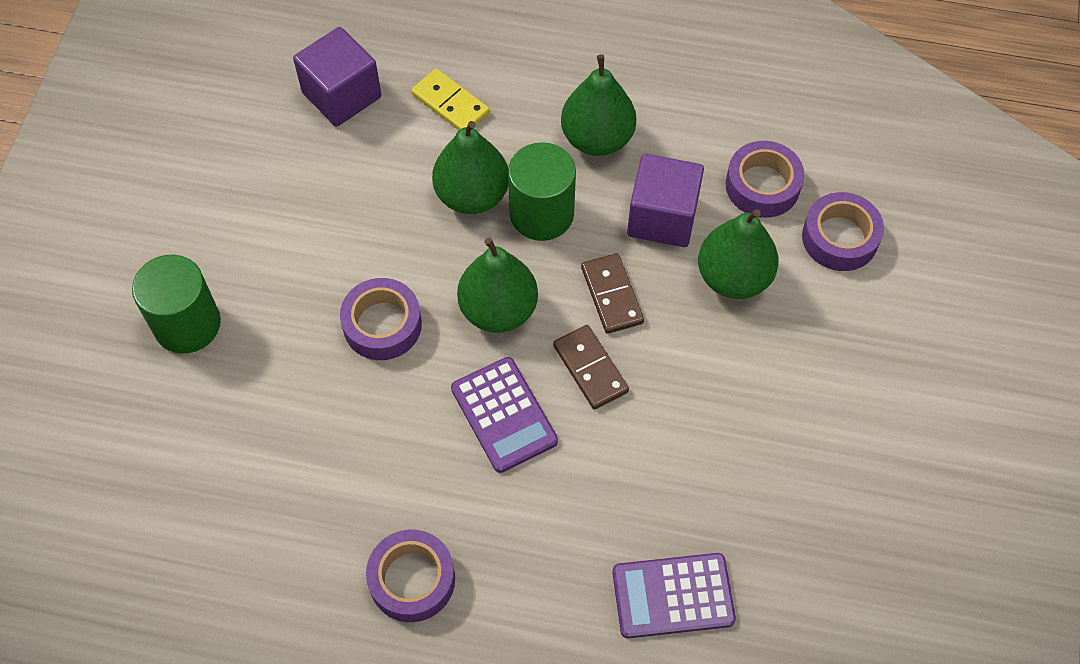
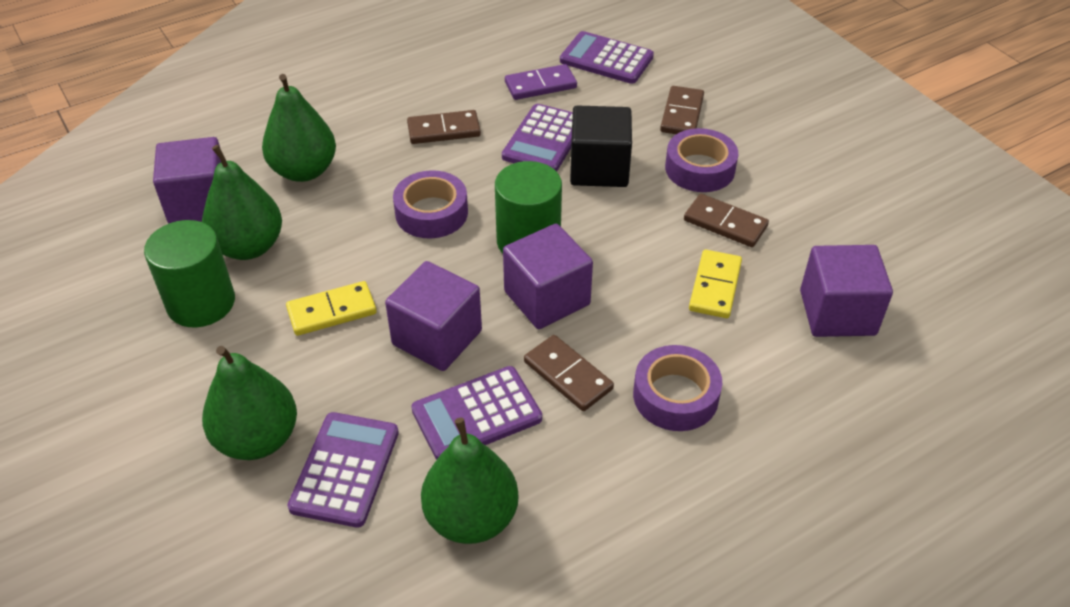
black cube: none = 0 -> [570,105,632,187] = 1
brown domino: [553,325,629,410] [581,253,644,334] = 2 -> [407,110,481,144] [524,335,614,411] [660,86,704,134] [684,194,769,247] = 4
purple calculator: [451,357,558,473] [612,553,736,638] = 2 -> [287,412,399,528] [411,366,542,460] [502,104,573,172] [560,31,654,84] = 4
purple cube: [293,27,381,127] [627,154,704,247] = 2 -> [153,137,221,224] [385,261,482,371] [503,224,593,329] [800,245,893,337] = 4
purple domino: none = 0 -> [505,64,577,100] = 1
purple tape: [340,278,422,360] [366,529,455,622] [726,141,804,218] [802,192,884,271] = 4 -> [393,170,468,238] [633,345,722,431] [665,128,738,192] = 3
yellow domino: [411,68,489,130] = 1 -> [286,281,377,336] [689,250,742,318] = 2

